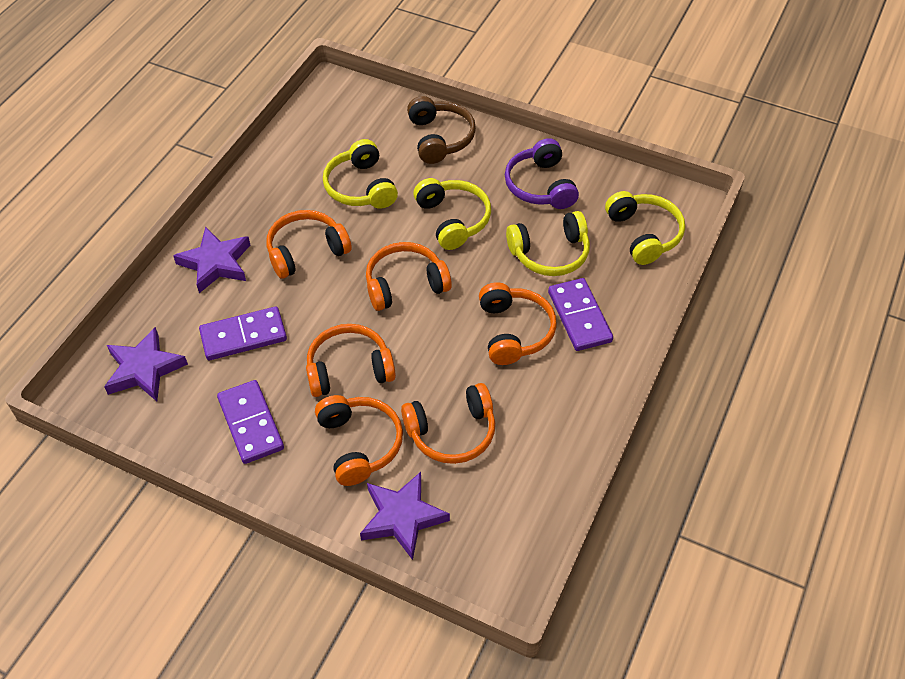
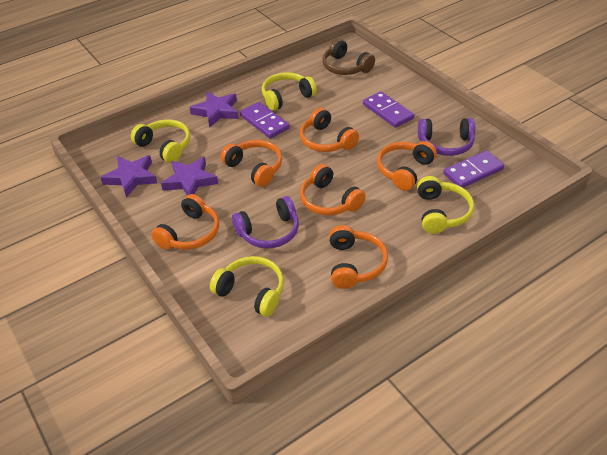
purple headphones: [505,138,579,209] = 1 -> [232,196,299,249] [418,118,475,156] = 2

